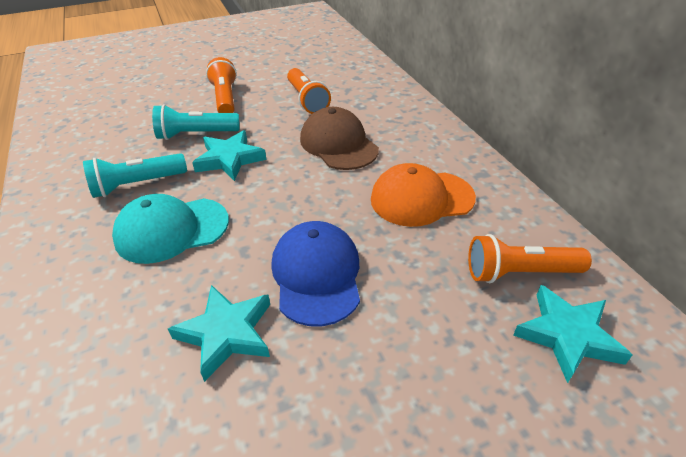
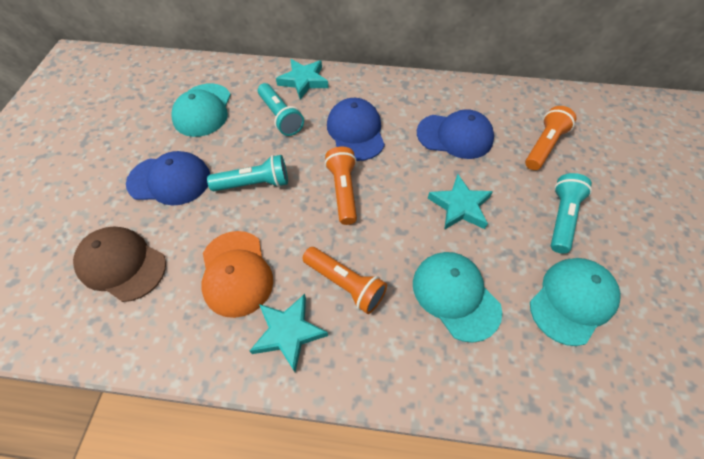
blue cap: [271,221,360,326] = 1 -> [126,151,210,206] [327,98,385,161] [417,109,494,159] = 3
turquoise cap: [112,194,229,264] = 1 -> [171,83,231,137] [413,252,502,343] [530,258,621,346] = 3
turquoise flashlight: [83,153,187,198] [152,104,240,140] = 2 -> [207,155,288,191] [258,83,304,136] [551,173,592,254] = 3

